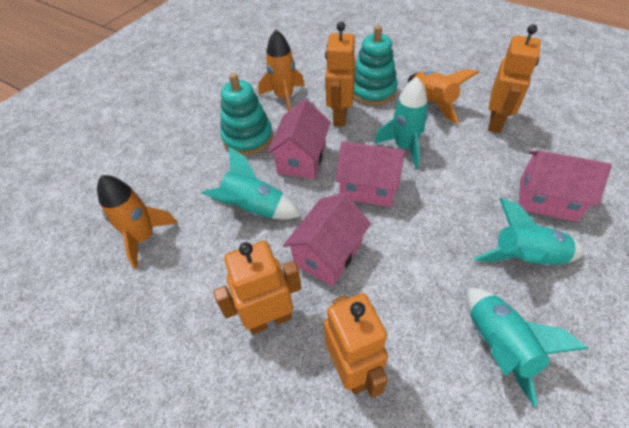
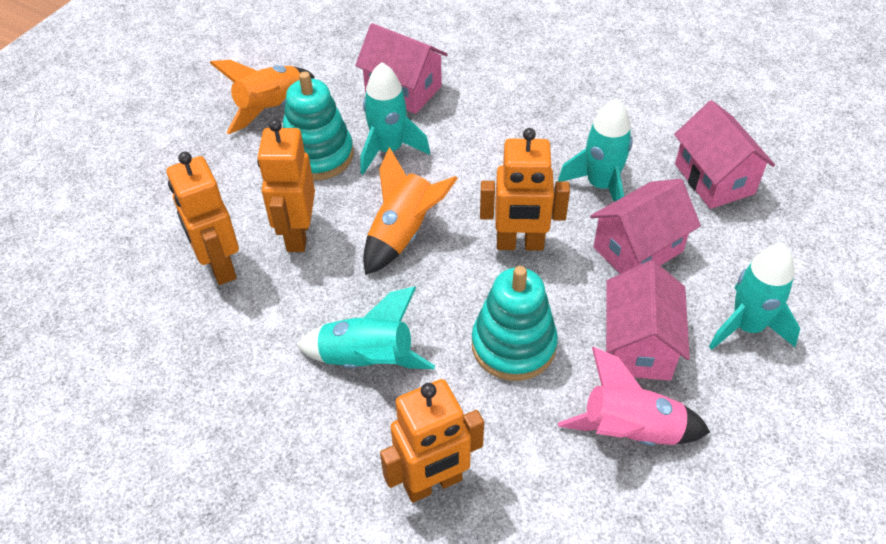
orange rocket: [97,175,178,269] [258,29,305,111] [408,69,479,124] = 3 -> [210,60,315,134] [363,147,458,275] = 2
pink rocket: none = 0 -> [558,347,710,446] = 1

